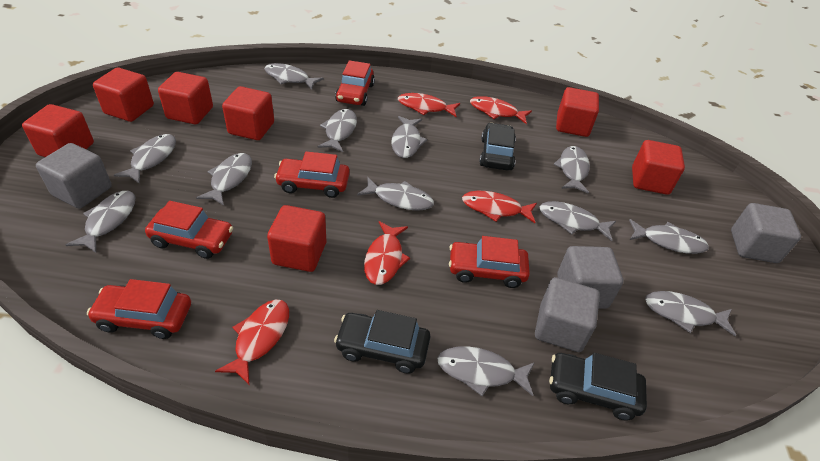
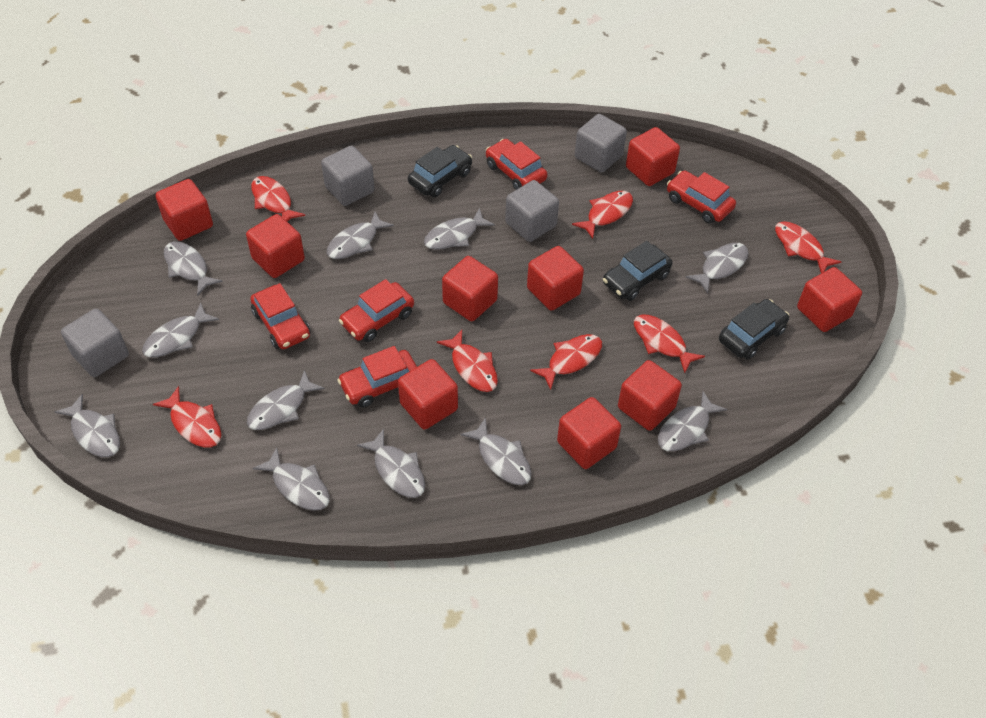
grey fish: [66,191,135,253] [114,134,176,184] [196,153,252,206] [264,63,324,90] [318,109,357,152] [357,177,434,211] [391,116,427,158] [437,346,535,396] [540,201,616,241] [553,146,590,194] [629,219,709,254] [645,291,736,336] = 12 -> [55,394,120,457] [142,303,219,357] [164,241,223,296] [247,370,325,430] [253,447,330,511] [327,212,394,259] [357,429,425,498] [424,208,495,250] [461,417,531,485] [658,391,727,451] [686,243,748,293] = 11
red cube: [22,104,94,157] [93,67,154,122] [158,72,213,124] [222,86,274,140] [267,205,326,272] [556,87,599,137] [632,140,685,195] = 7 -> [155,179,213,241] [246,214,305,278] [398,359,458,429] [442,256,498,321] [527,246,584,311] [557,397,621,469] [618,360,682,431] [626,127,680,186] [797,267,862,332] = 9
red fish: [215,299,289,385] [364,221,410,285] [398,93,460,117] [462,191,537,223] [470,96,532,124] = 5 -> [153,386,222,447] [251,176,305,222] [437,330,498,392] [530,334,602,390] [572,191,633,239] [634,315,705,373] [775,221,841,273] = 7

